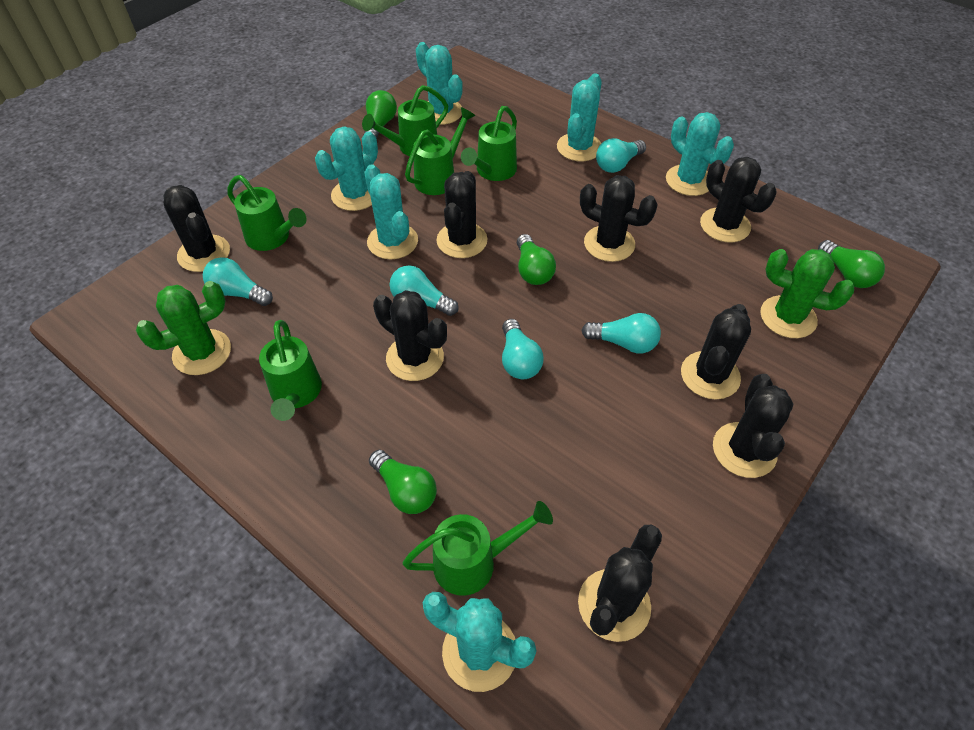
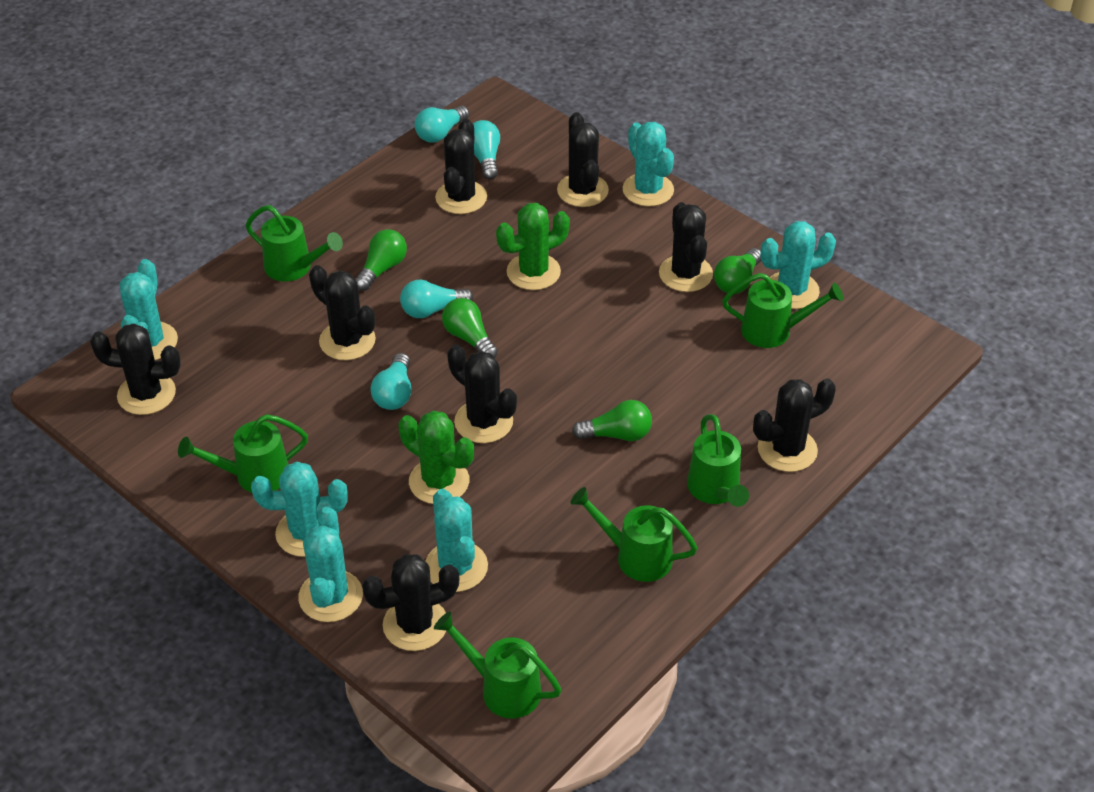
turquoise light bulb: [203,257,273,306] [390,265,459,316] [502,319,544,379] [581,313,661,354] [596,138,646,173] = 5 -> [370,353,412,410] [400,280,473,318] [415,106,469,143] [472,120,500,180] = 4

